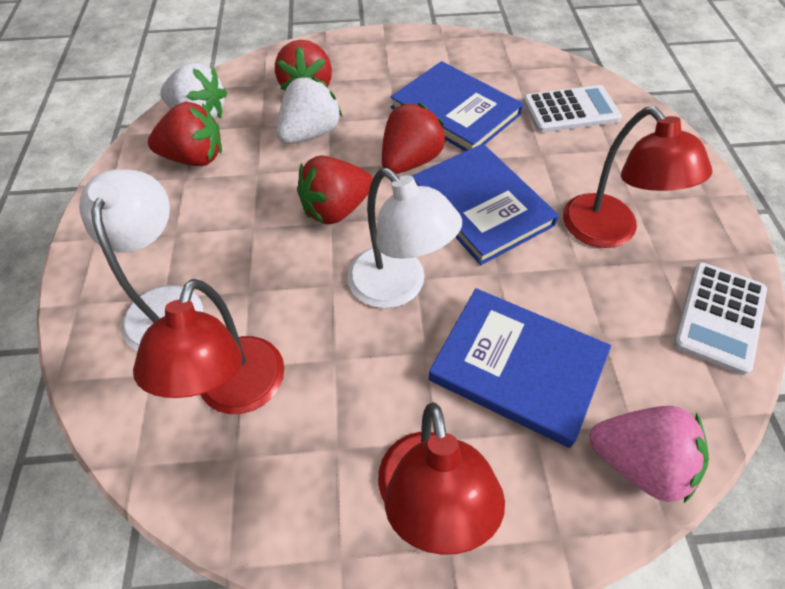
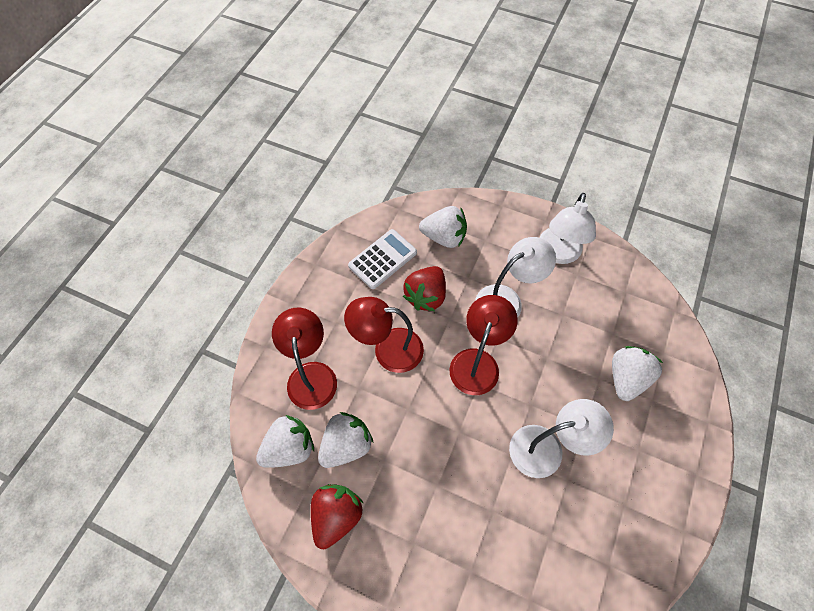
blue book: [390,61,523,151] [412,144,559,265] [428,288,611,448] = 3 -> none = 0
pink strawberry: [589,406,709,503] = 1 -> none = 0
red strawberry: [148,102,222,166] [275,40,332,91] [297,156,373,225] [382,103,446,174] = 4 -> [311,484,363,549] [403,266,446,311] = 2
white calculator: [523,85,622,133] [673,262,767,375] = 2 -> [348,229,417,289] = 1
white lamp: [79,169,203,351] [347,168,462,308] = 2 -> [475,237,556,317] [509,399,614,478] [539,193,596,264] = 3
white strawberry: [160,63,227,120] [276,77,342,144] = 2 -> [256,415,314,468] [318,412,373,468] [419,206,467,248] [612,346,663,401] = 4

